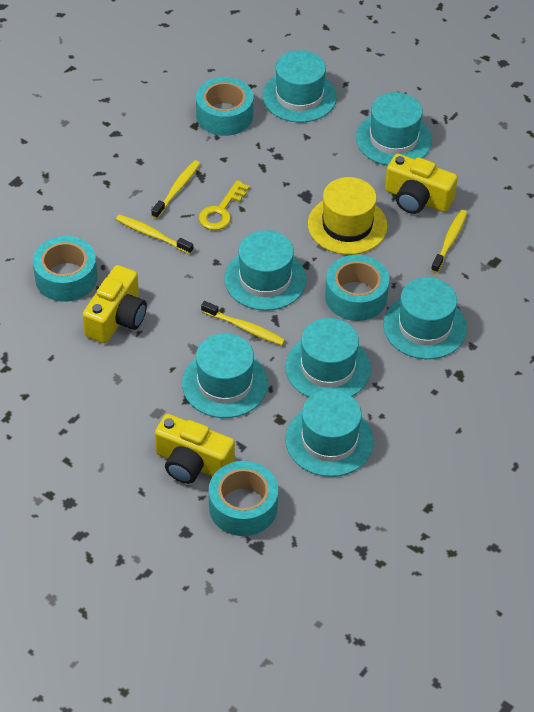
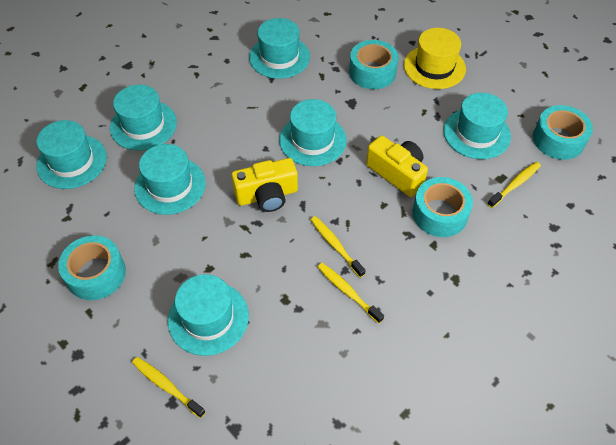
yellow camera: [82,265,147,343] [155,414,235,484] [385,154,458,214] = 3 -> [231,158,298,212] [366,135,428,197] = 2
yellow key: [198,180,250,230] = 1 -> none = 0

